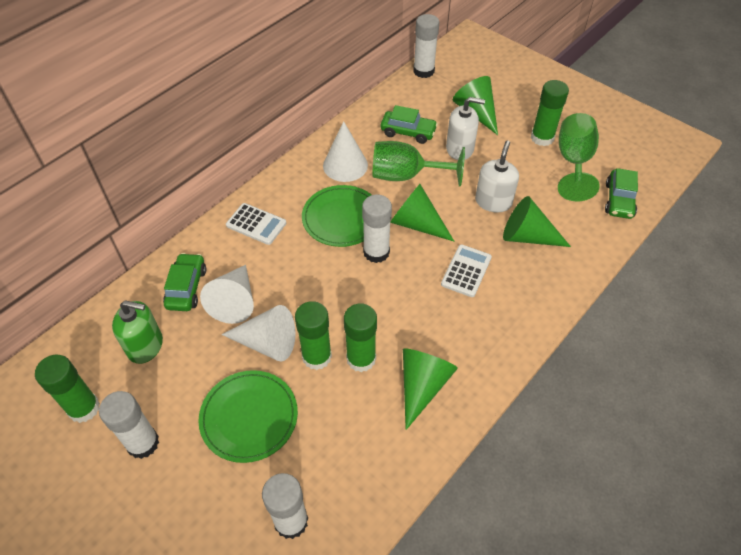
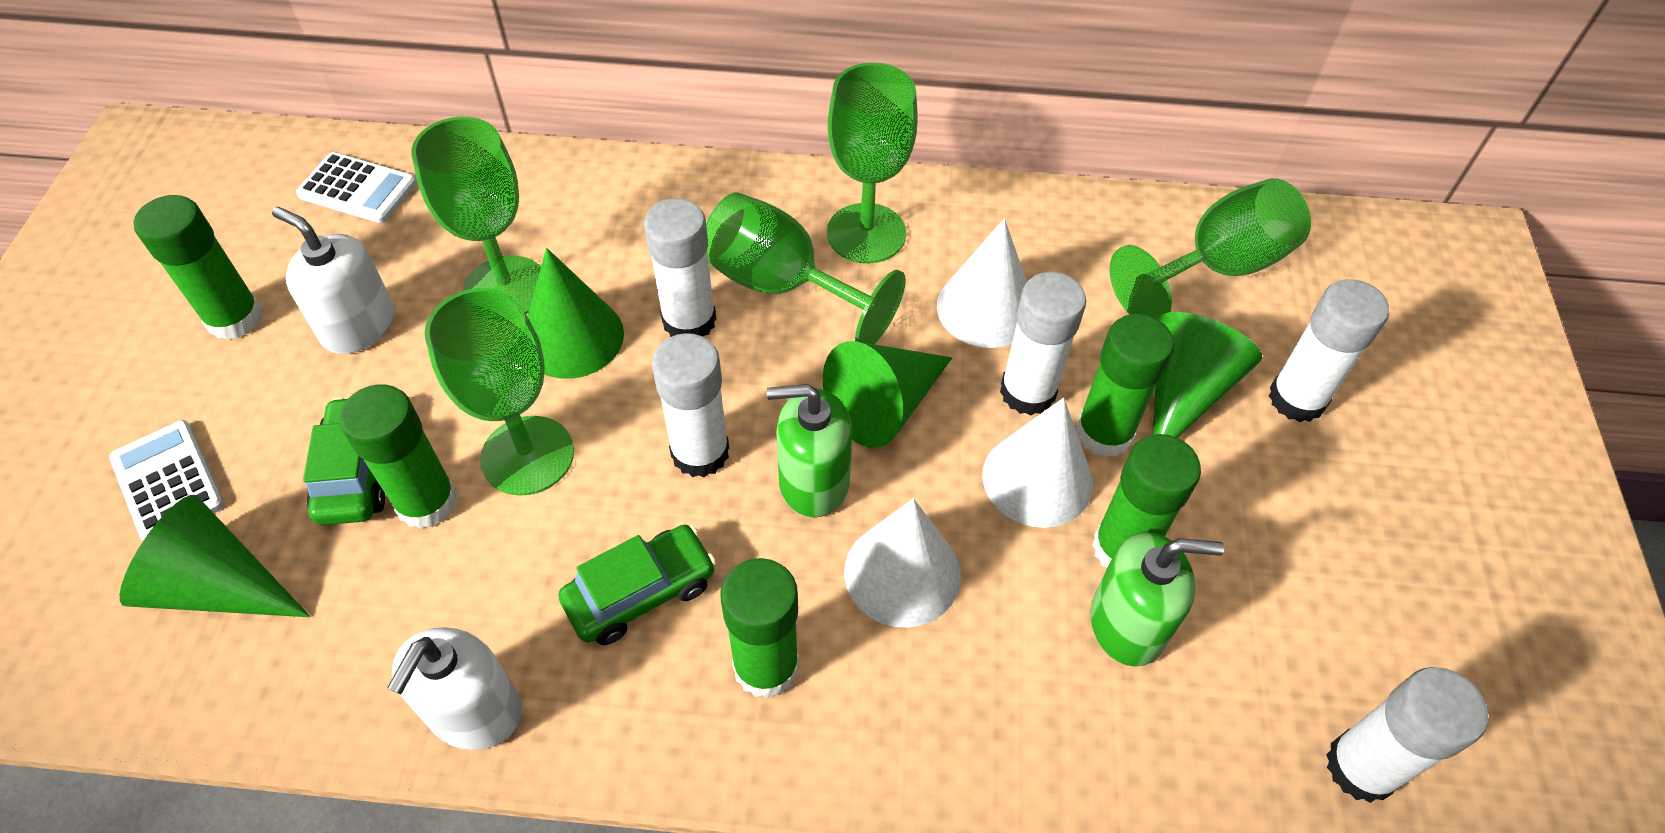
green car: [163,253,206,311] [381,105,438,144] [605,168,638,219] = 3 -> [303,397,385,525] [558,525,716,645] = 2
green glue stick: [35,355,100,423] [295,301,332,370] [344,303,377,372] [531,80,569,146] = 4 -> [134,195,263,340] [339,384,457,529] [720,558,799,698] [1076,314,1174,457] [1092,434,1201,568] = 5
green goblet: [373,141,465,187] [558,113,599,201] = 2 -> [411,117,541,314] [425,288,574,496] [706,193,906,344] [827,63,918,264] [1109,178,1311,319] = 5
green plate: [198,370,298,463] [302,185,372,247] = 2 -> none = 0
green soap dispenser: [112,300,163,364] = 1 -> [767,384,852,518] [1090,532,1224,667] = 2
white glue stick: [99,391,159,459] [262,473,308,539] [362,195,392,263] [413,14,439,78] = 4 -> [644,198,716,337] [652,333,729,477] [1000,272,1086,415] [1269,279,1389,422] [1326,667,1488,803] = 5

